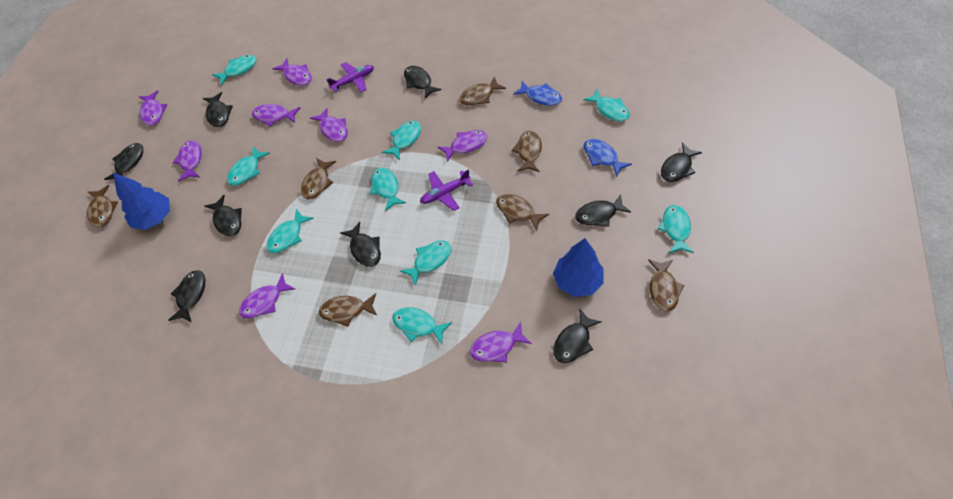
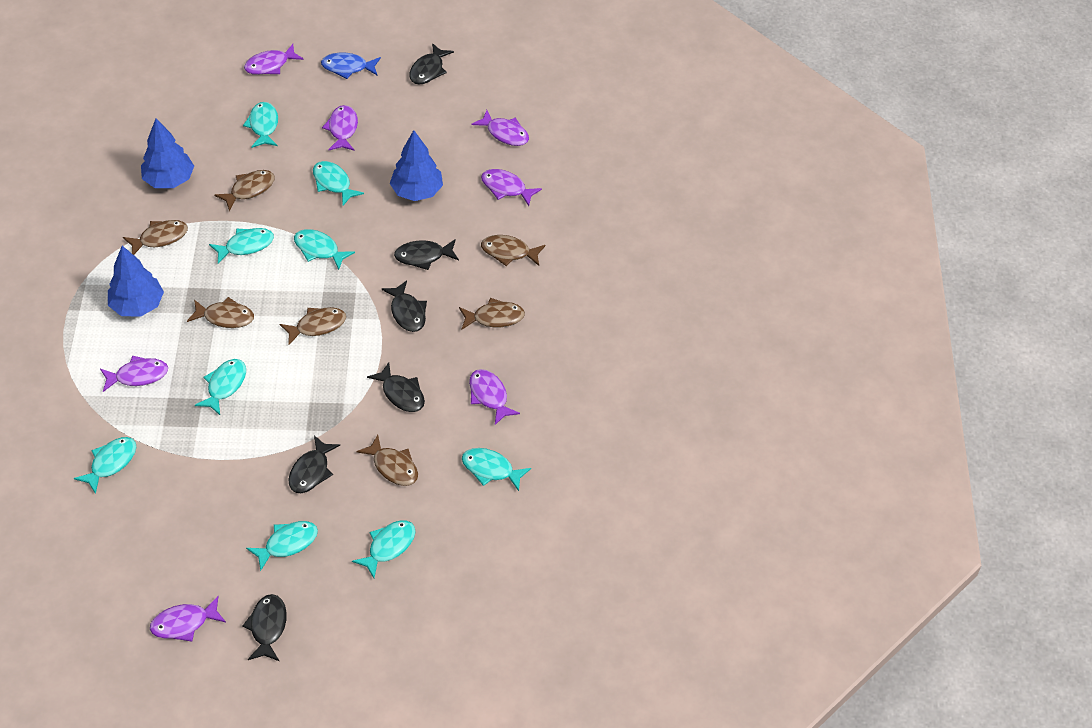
black fish: [104,143,143,180] [168,270,205,323] [203,92,233,127] [204,195,242,236] [340,222,381,267] [404,66,441,99] [554,309,602,363] [575,194,631,227] [661,142,702,182] = 9 -> [242,594,287,661] [288,435,340,493] [367,362,425,412] [381,280,427,332] [394,239,459,270] [409,43,454,85] = 6
blue fish: [513,81,562,106] [584,139,632,177] = 2 -> [321,53,381,79] = 1
blue tree: [113,173,170,230] [553,238,604,297] = 2 -> [108,246,164,317] [141,119,194,188] [390,130,443,201] = 3
purple fish: [139,91,167,126] [173,140,202,182] [239,273,295,318] [252,104,300,127] [273,58,312,86] [310,108,348,142] [438,130,487,162] [470,322,532,363] = 8 -> [100,356,168,392] [150,596,226,641] [244,44,304,75] [322,105,358,151] [469,369,520,425] [472,110,529,146] [481,169,542,206] = 7
purple plane: [326,62,374,92] [420,169,473,211] = 2 -> none = 0

